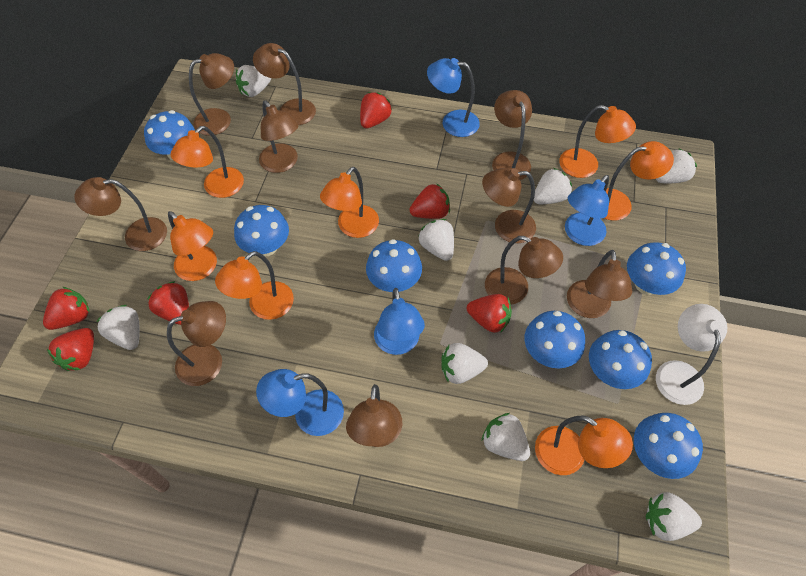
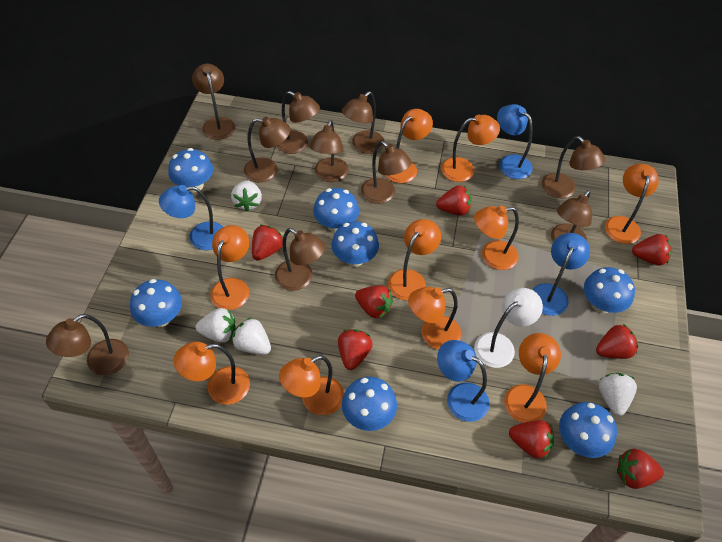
orange lamp: [168,211,217,281] [171,126,244,198] [215,251,294,320] [320,167,379,238] [535,416,633,475] [559,105,636,178] [604,141,674,221] = 7 -> [174,342,250,405] [210,225,249,310] [279,355,344,415] [385,109,433,183] [388,219,441,301] [408,287,461,350] [441,115,500,182] [474,206,519,270] [504,333,561,423] [605,164,659,244] = 10
red strawberry: [43,287,90,330] [47,328,94,371] [148,281,189,325] [360,92,392,129] [410,183,450,219] [467,294,512,333] = 6 -> [252,225,283,261] [338,329,373,370] [355,285,393,318] [436,185,472,216] [509,420,554,459] [596,324,638,359] [617,449,664,489] [632,234,672,266] = 8
white strawberry: [97,305,140,350] [236,65,271,97] [418,219,454,261] [441,343,488,384] [482,413,530,461] [534,168,572,204] [645,492,702,541] [656,148,697,183] = 8 -> [196,308,236,343] [231,180,262,212] [232,317,271,355] [598,373,637,416] = 4

